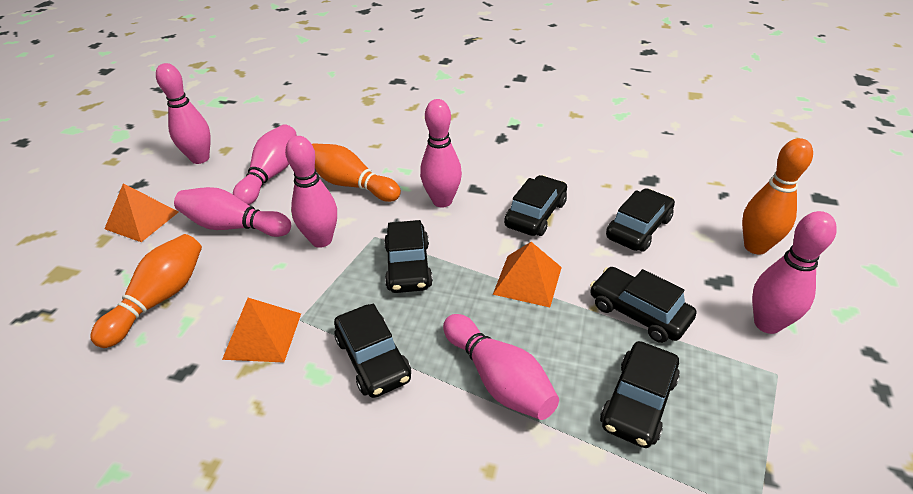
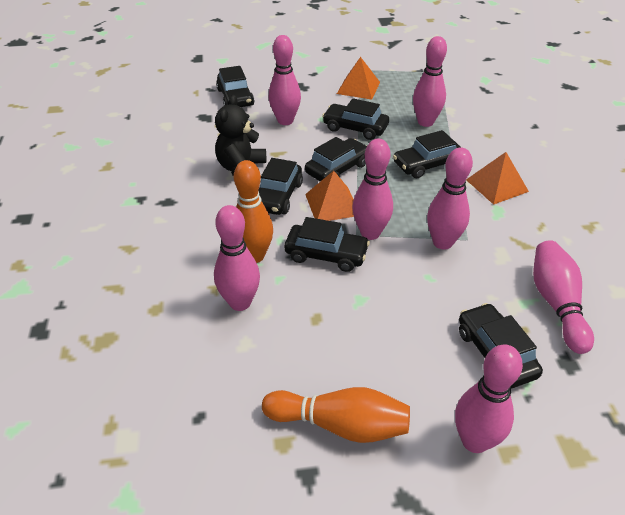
black car: [334,303,411,398] [384,220,433,293] [504,175,567,236] [590,267,696,343] [600,341,680,448] [606,188,675,252] = 6 -> [216,66,255,107] [258,158,303,215] [284,217,370,272] [305,137,367,181] [322,98,389,140] [393,130,460,179] [459,303,543,388] = 7
black teddy bear: none = 0 -> [215,95,266,176] = 1
orange bowling pin: [90,234,202,348] [312,143,401,202] [742,138,813,255] = 3 -> [234,160,273,263] [262,387,410,443] = 2

